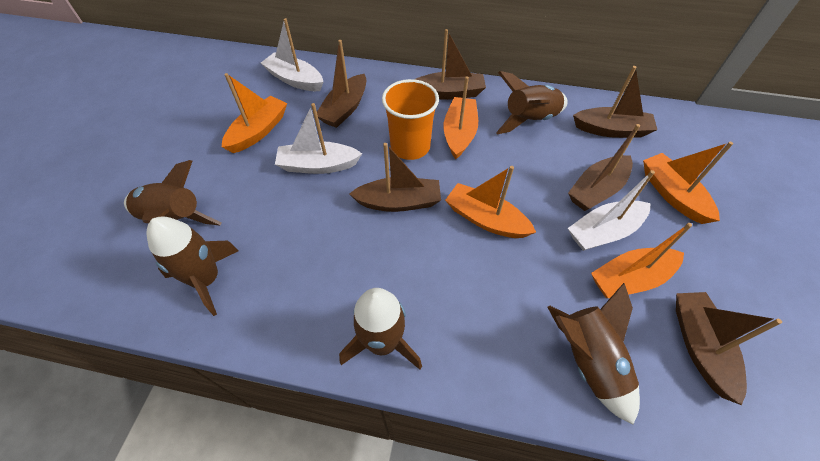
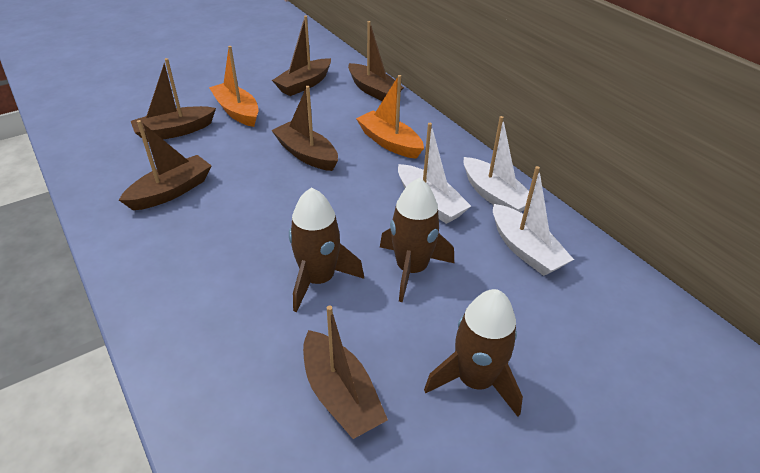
brown rocket: [124,160,221,225] [147,217,239,316] [339,288,422,369] [496,71,568,134] [547,283,640,424] = 5 -> [289,187,364,312] [380,178,454,302] [424,289,523,417] = 3
orange boat: [222,73,287,153] [443,76,478,159] [445,166,536,238] [591,223,692,298] [643,142,733,224] = 5 -> [209,46,259,127] [356,75,424,159] = 2
orange cup: [382,79,439,160] = 1 -> none = 0

